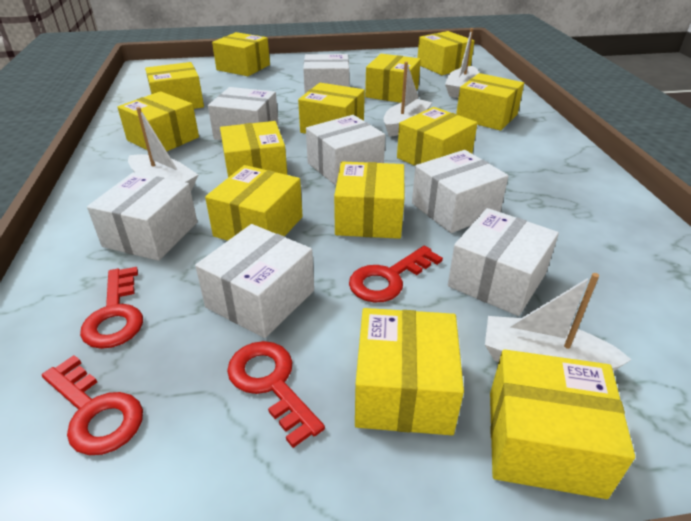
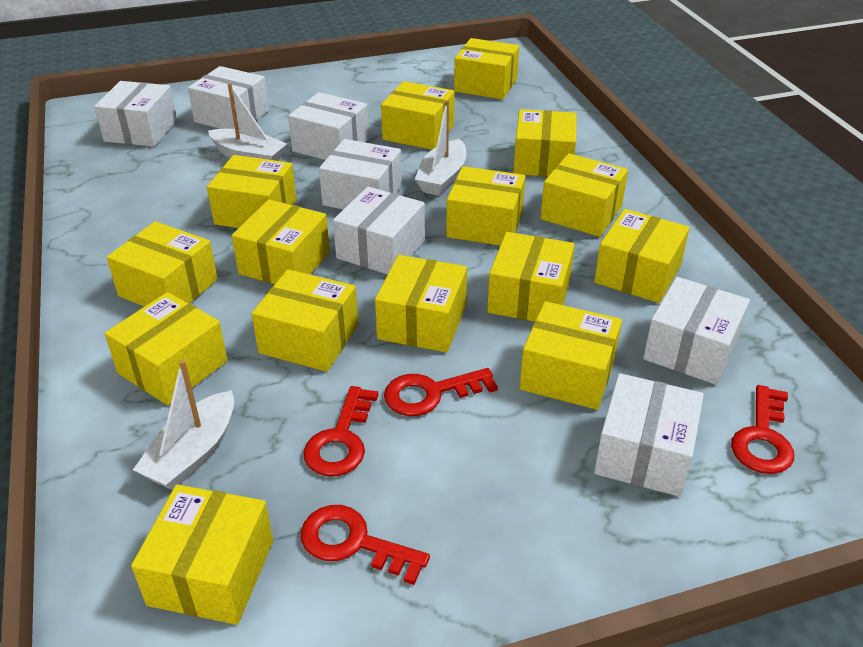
white boat: [128,107,198,191] [383,62,432,137] [445,28,479,98] [485,273,632,371] = 4 -> [133,360,234,490] [208,83,287,161] [415,100,466,196] = 3
yellow box: [117,91,199,151] [145,62,204,109] [205,165,303,241] [212,32,270,76] [220,121,287,178] [298,83,365,134] [334,161,404,239] [355,308,464,435] [365,54,421,103] [397,107,478,166] [417,31,475,75] [456,73,524,131] [490,349,635,499] = 13 -> [105,292,228,406] [107,221,218,307] [131,484,273,625] [207,155,296,228] [232,199,330,284] [252,269,358,372] [375,255,467,352] [381,81,455,150] [446,166,526,246] [454,38,519,100] [487,232,575,322] [513,109,577,177] [519,301,622,410] [540,153,628,237] [594,209,690,303] = 15

